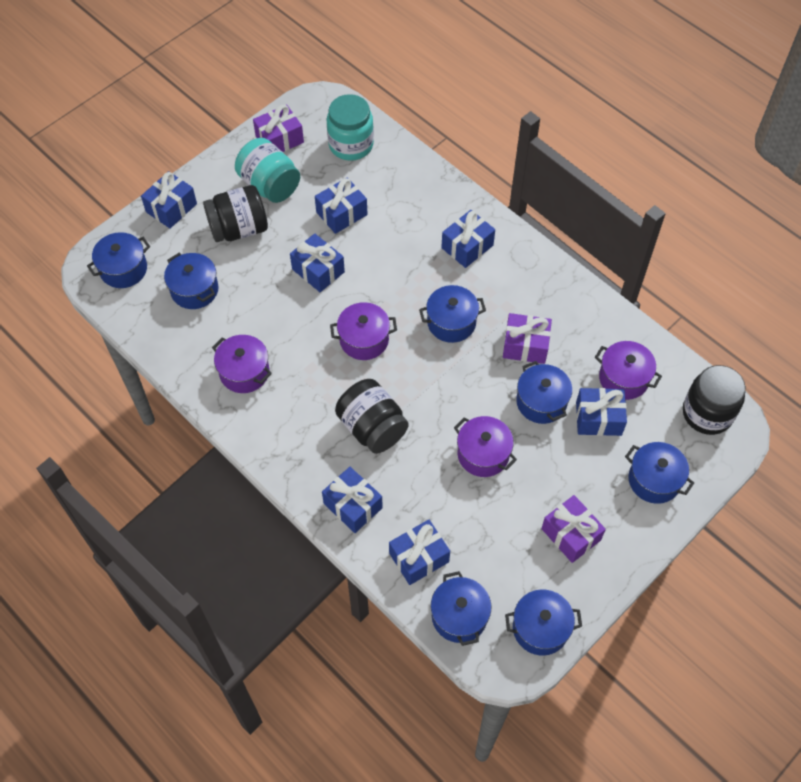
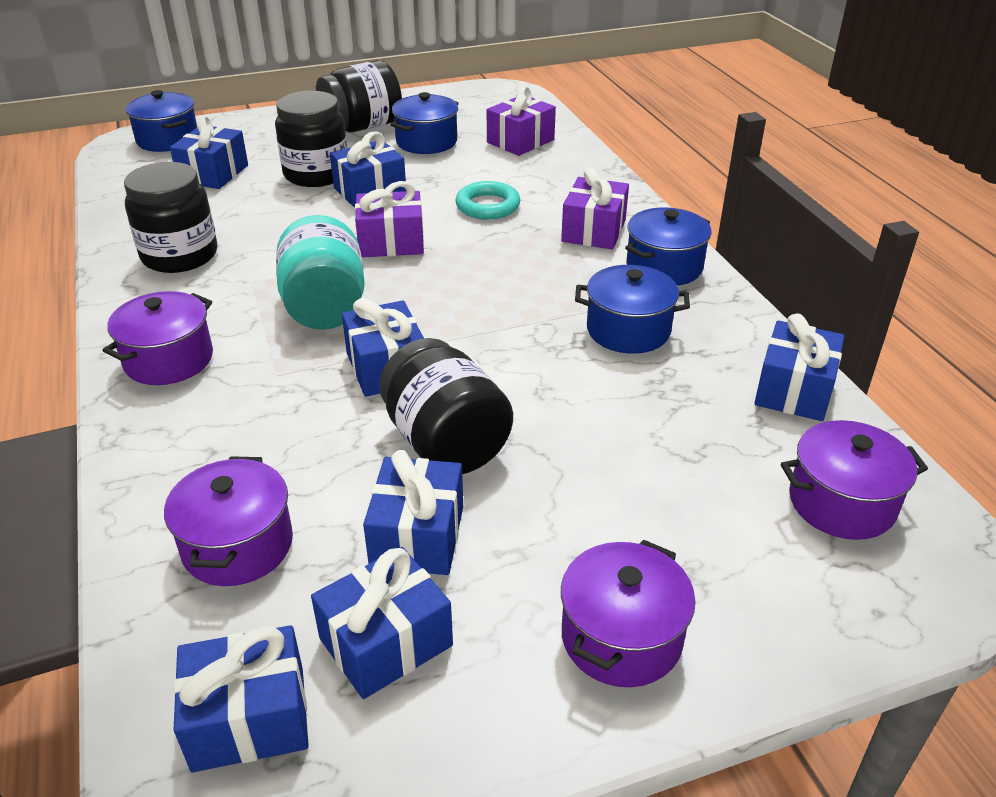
black jar: [203,185,268,242] [335,379,408,454] [683,365,746,435] = 3 -> [124,162,217,273] [275,91,348,187] [316,60,402,133] [379,338,513,474] = 4
blue pot: [87,232,150,288] [164,253,218,309] [419,285,486,343] [431,571,491,646] [505,589,582,656] [516,361,572,424] [625,442,694,504] = 7 -> [126,90,197,152] [391,92,459,154] [575,265,690,354] [625,207,711,286] = 4
turquoise jar: [235,138,300,203] [327,94,374,161] = 2 -> [276,215,365,330] = 1
turquoise ring: none = 0 -> [456,181,520,219] = 1

